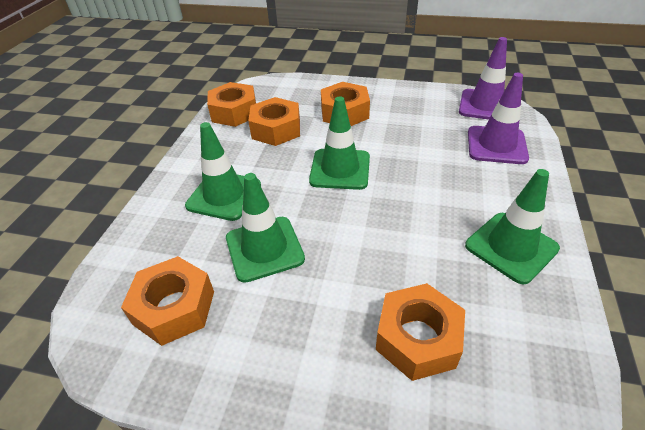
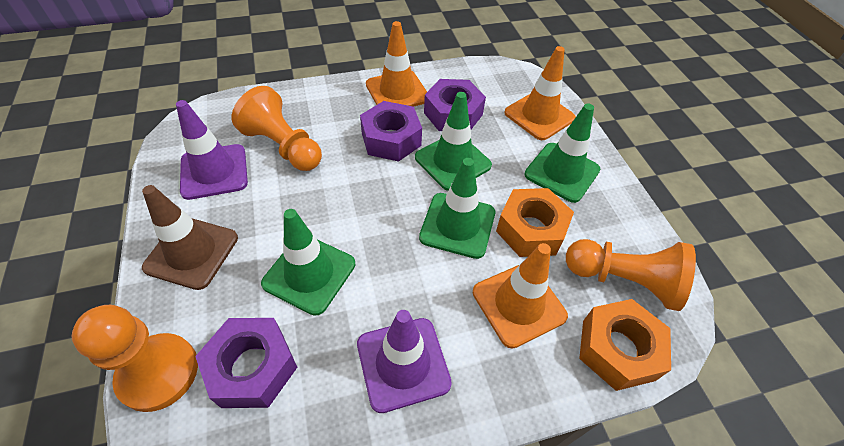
brown traffic cone: none = 0 -> [142,185,238,290] = 1
orange nut: [121,256,214,346] [207,82,256,127] [248,97,300,146] [321,82,370,126] [376,283,465,381] = 5 -> [496,188,574,257] [579,299,671,391] = 2
orange pawn: none = 0 -> [72,305,198,412] [232,86,322,171] [566,239,696,311] = 3
orange traffic cone: none = 0 -> [366,21,427,107] [473,243,568,348] [504,46,576,140] = 3
purple nut: none = 0 -> [195,318,297,408] [360,101,422,162] [424,79,486,131] = 3

